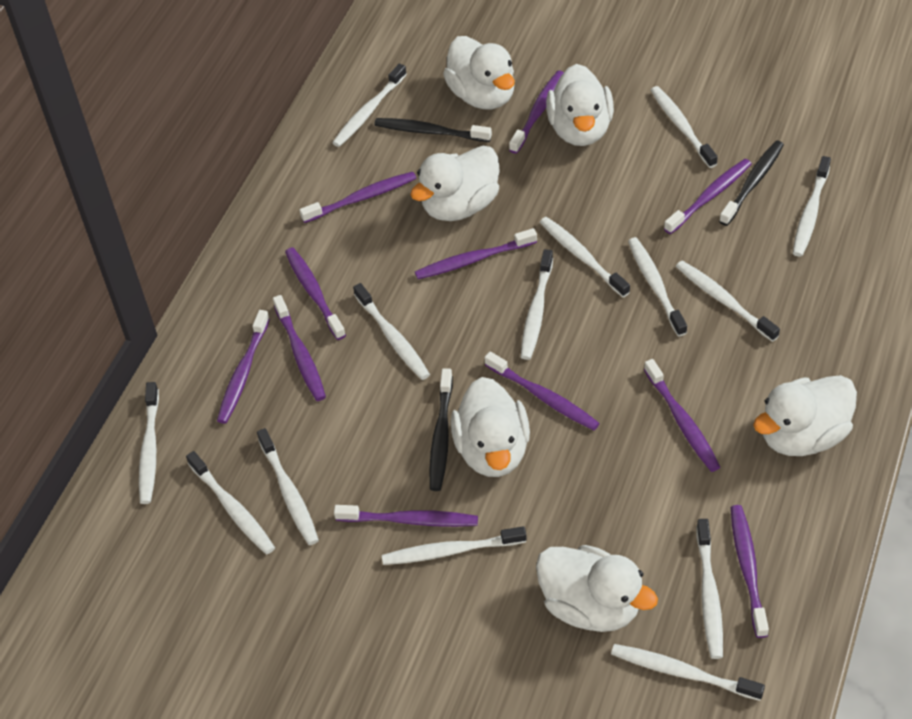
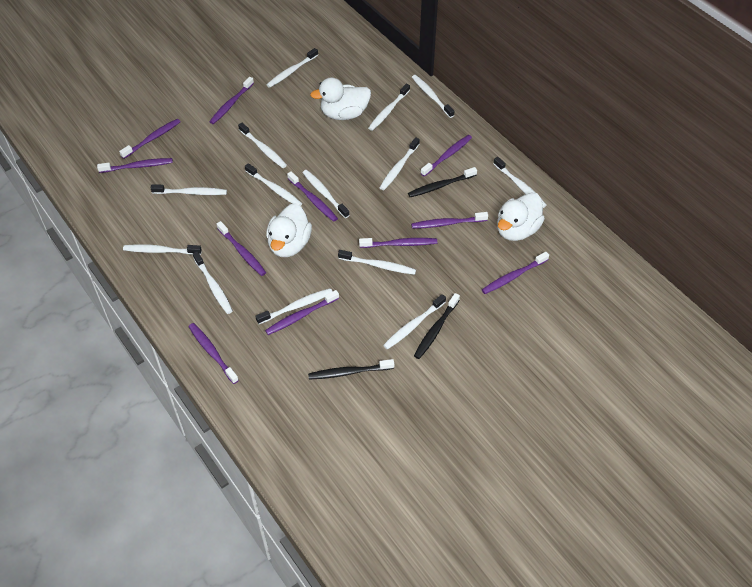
white duck: [410,146,500,221] [443,36,515,109] [451,377,530,477] [536,545,658,632] [546,64,614,146] [753,375,857,456] = 6 -> [266,203,312,257] [310,77,371,120] [497,192,545,241] = 3

